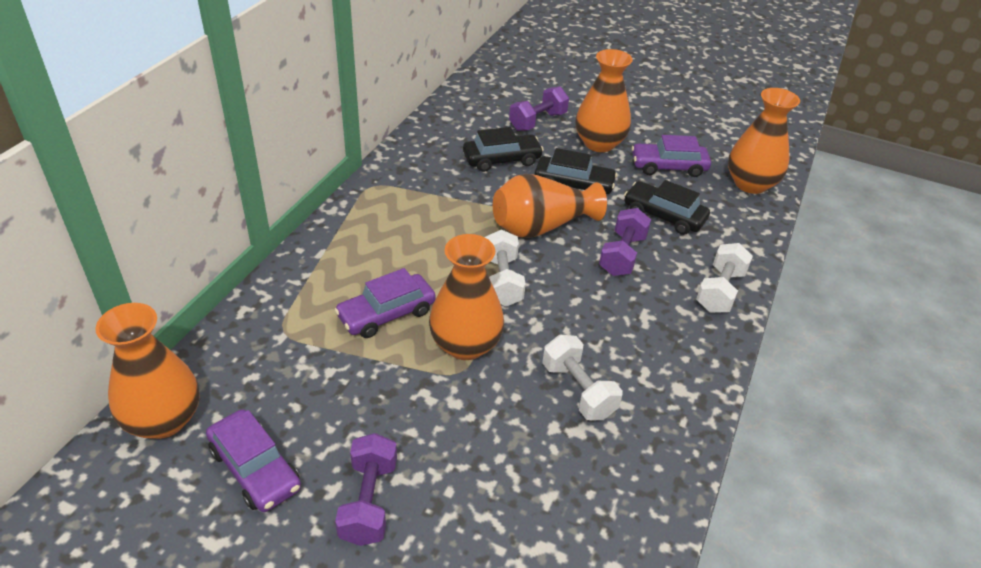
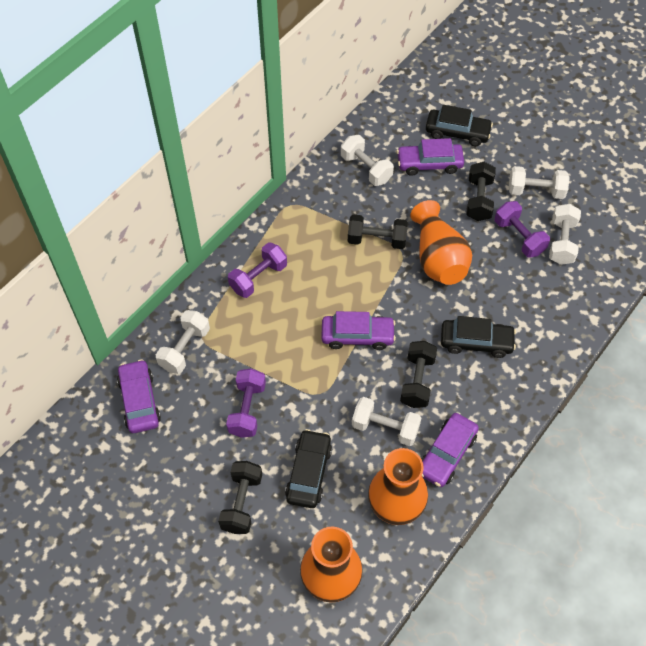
black dumbbell: none = 0 -> [218,461,262,534] [348,214,408,249] [400,341,437,408] [466,162,496,221] = 4
orange vase: [95,303,200,439] [429,234,504,360] [493,174,607,238] [576,49,633,152] [728,88,800,194] = 5 -> [300,526,363,603] [368,448,428,525] [410,200,472,285] = 3
purple car: [206,410,301,512] [334,268,436,338] [631,135,711,177] = 3 -> [117,359,161,433] [321,311,396,350] [397,138,464,176] [421,413,479,487] = 4
white dumbbell: [485,229,526,307] [542,334,623,421] [696,243,753,313] = 3 -> [156,310,210,374] [341,135,394,186] [352,397,421,446] [509,166,570,199] [549,204,581,265] = 5

